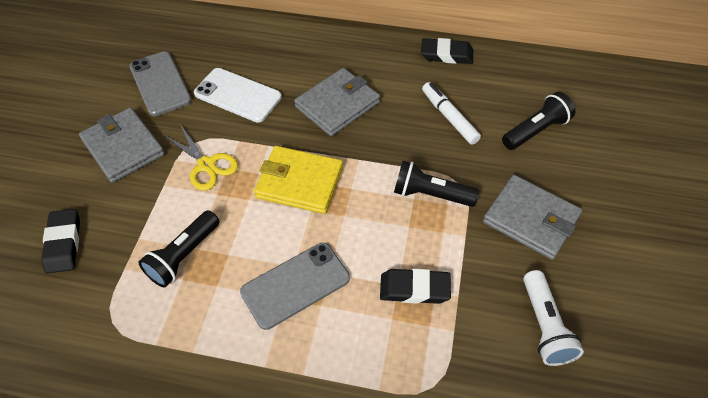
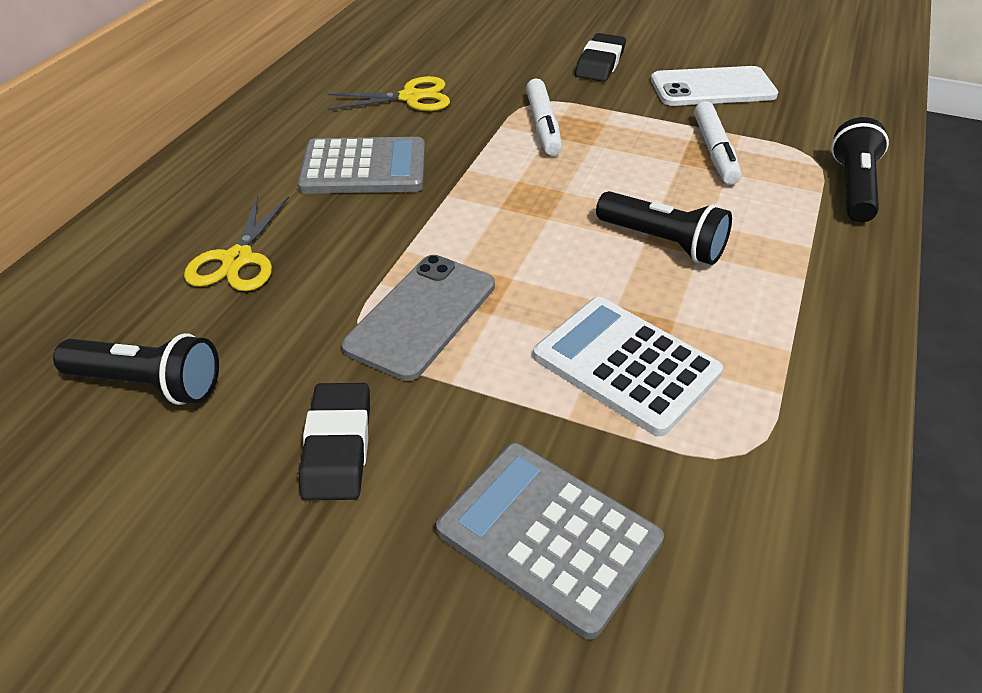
black eraser: [41,209,80,274] [380,269,451,304] [421,38,473,64] = 3 -> [299,383,370,500] [575,33,626,82] = 2
grey calculator: none = 0 -> [298,137,425,194] [436,443,664,639] = 2
grey phone: [129,51,192,116] [240,243,350,330] = 2 -> [342,255,495,381] = 1
grey wallet: [79,108,165,183] [294,68,380,136] [483,175,582,260] = 3 -> none = 0
white calculator: none = 0 -> [533,297,723,436] = 1
white flashlight: [523,270,584,366] = 1 -> none = 0
white marker: [422,82,481,145] = 1 -> [526,79,562,156] [694,101,742,185] = 2
yellow scissors: [163,126,238,191] = 1 -> [184,195,289,291] [327,76,450,111] = 2
yellow wallet: [254,146,343,214] = 1 -> none = 0

